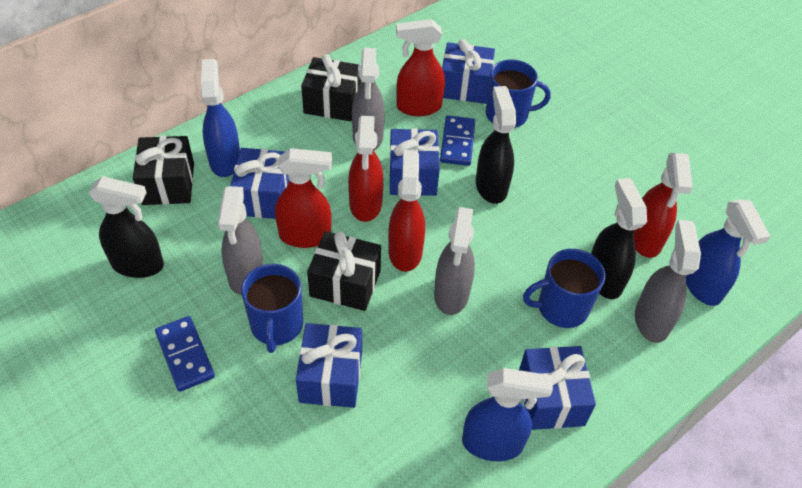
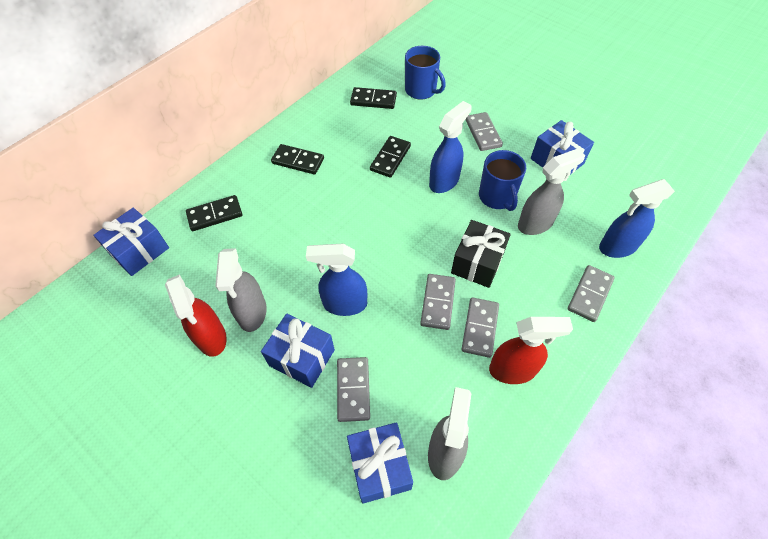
black domino: none = 0 -> [186,195,242,231] [271,144,324,175] [350,87,397,109] [370,136,411,178] = 4
black gift: [133,136,194,205] [301,54,361,121] [307,231,381,311] = 3 -> [451,220,511,288] = 1
black spray bottle: [88,176,164,278] [476,86,516,204] [591,178,647,299] = 3 -> none = 0
blue domino: [155,316,215,392] [440,115,475,166] = 2 -> none = 0
blue gift: [230,148,289,219] [296,323,362,408] [389,128,440,196] [442,39,495,104] [519,346,596,430] = 5 -> [93,208,169,276] [261,314,335,388] [347,422,413,504] [531,120,594,175] = 4
blue mug: [241,264,303,353] [486,60,551,128] [523,249,605,328] = 3 -> [405,46,446,100] [479,150,526,211] = 2
grey domino: none = 0 -> [337,357,370,422] [420,274,456,330] [461,297,499,358] [465,112,503,151] [568,265,615,322] = 5
grey spray bottle: [217,186,263,295] [352,48,385,151] [434,207,475,315] [635,220,701,343] = 4 -> [215,248,267,332] [428,387,471,480] [518,149,585,235] = 3
red spray bottle: [275,148,332,248] [348,116,384,222] [388,150,425,272] [396,19,445,116] [634,153,693,258] = 5 -> [165,274,227,357] [489,317,573,384] = 2

